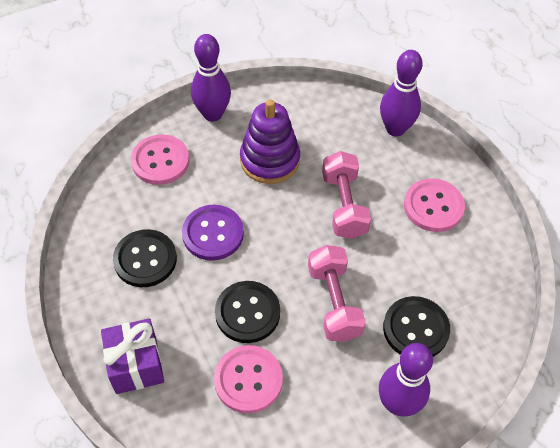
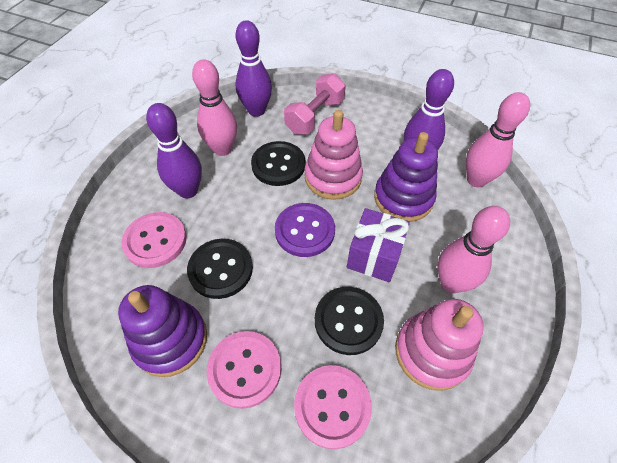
pink bowling pin: none = 0 -> [192,59,237,156] [438,206,510,293] [466,92,530,187] = 3
pink dumbbell: [308,245,366,342] [322,151,371,239] = 2 -> [284,73,346,135] = 1
pink stacking toy: none = 0 -> [305,110,363,200] [395,299,484,391] = 2
purple stacking toy: [240,99,300,184] = 1 -> [118,285,207,377] [374,132,438,222] = 2

